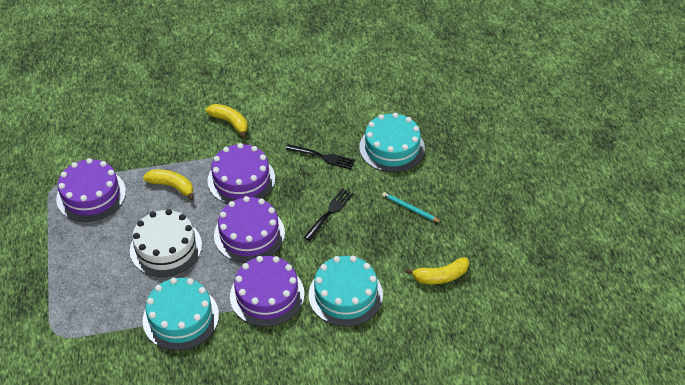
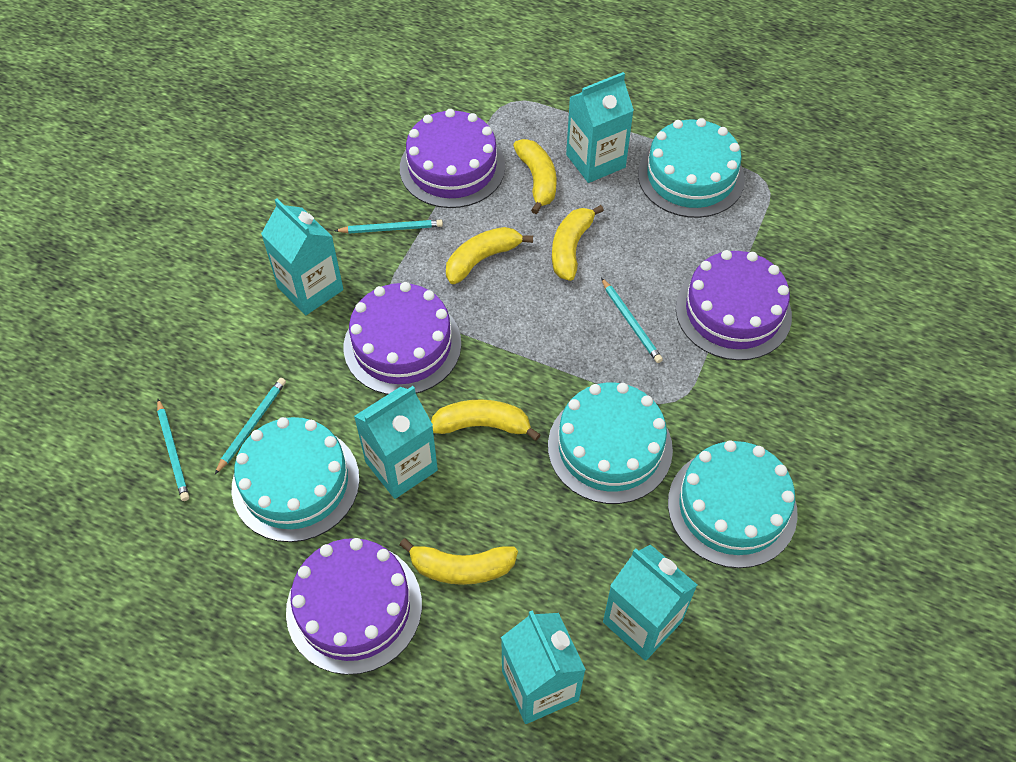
black fork: [286,144,355,170] [304,188,354,241] = 2 -> none = 0
turquoise cake: [143,278,219,351] [309,256,383,326] [359,113,425,172] = 3 -> [232,417,359,542] [548,383,673,504] [638,118,745,218] [668,441,798,568] = 4
turquoise carton: none = 0 -> [261,198,343,315] [354,386,438,499] [501,610,586,724] [566,72,634,183] [603,544,697,661] = 5
turquoise pencil: [382,192,442,223] = 1 -> [157,399,189,501] [215,378,286,474] [334,220,443,233] [601,278,663,363] = 4
white cake: [130,209,202,277] = 1 -> none = 0
yellow banana: [143,169,194,201] [206,104,248,138] [405,257,469,284] = 3 -> [400,539,518,585] [431,399,541,441] [446,227,533,284] [513,139,557,214] [552,205,604,281] = 5

